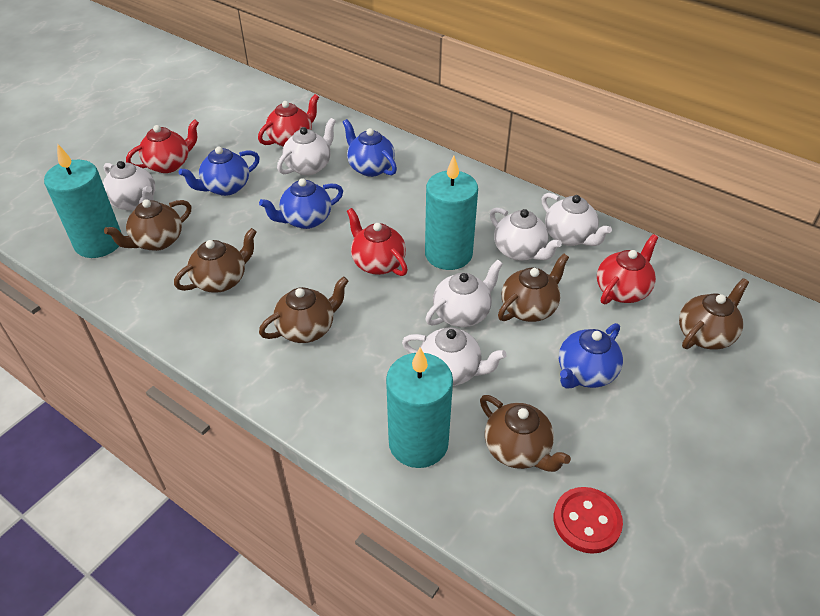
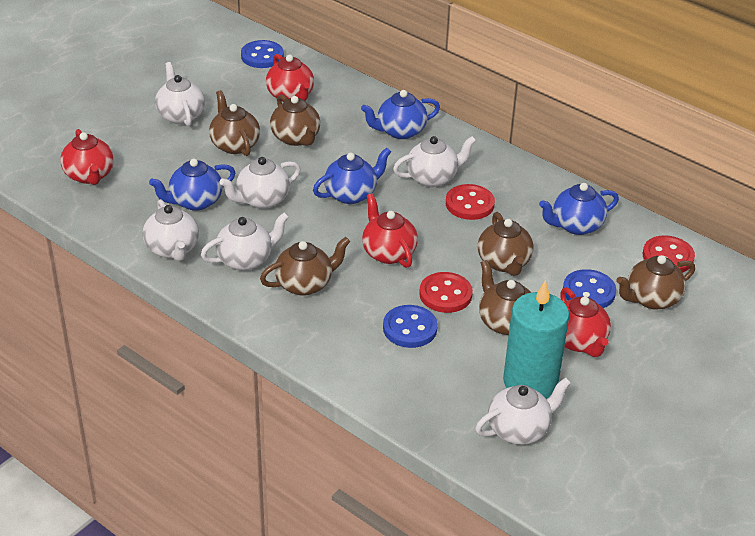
blue button: none = 0 -> [241,40,284,68] [383,305,438,348] [563,269,616,308] = 3
red button: [554,487,623,554] = 1 -> [419,272,473,313] [446,184,495,220] [643,235,695,273] = 3
turquoise candle: [44,143,121,258] [386,347,453,468] [425,155,478,270] = 3 -> [503,280,570,399] = 1

